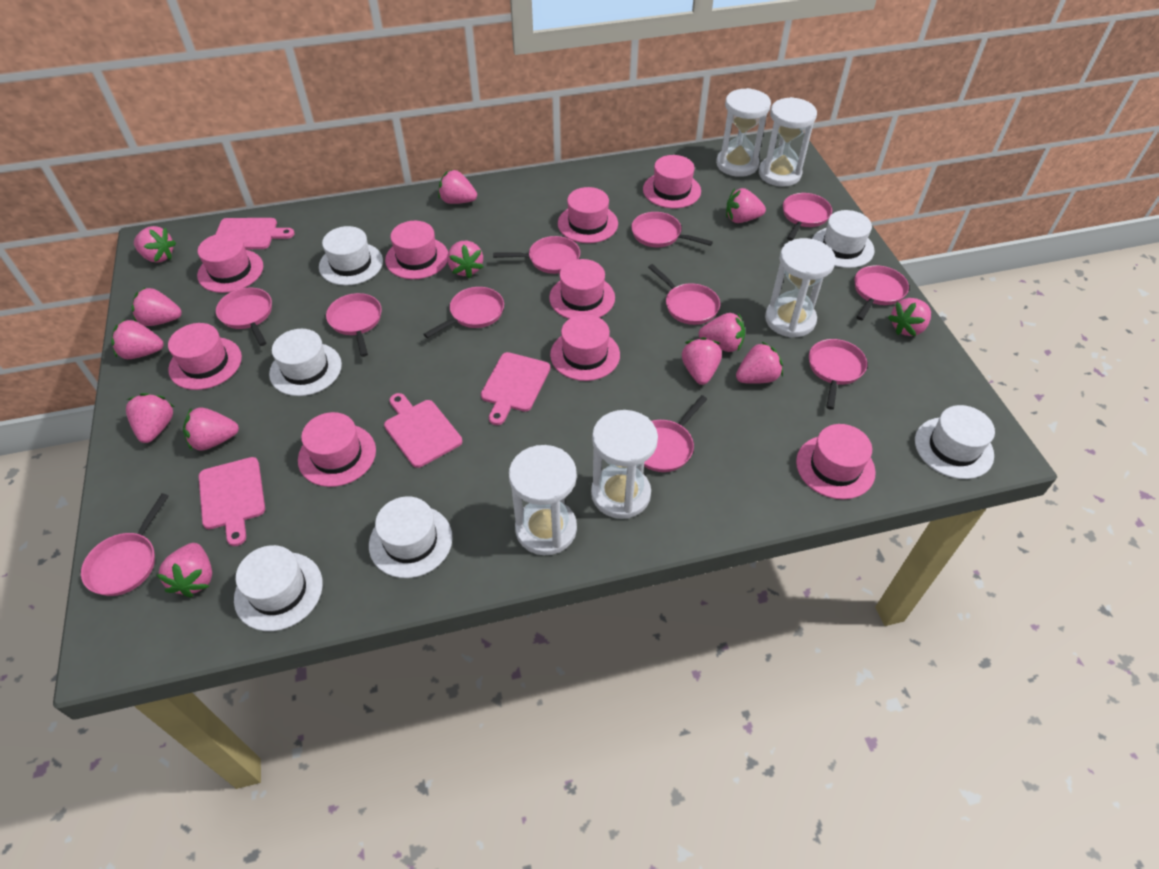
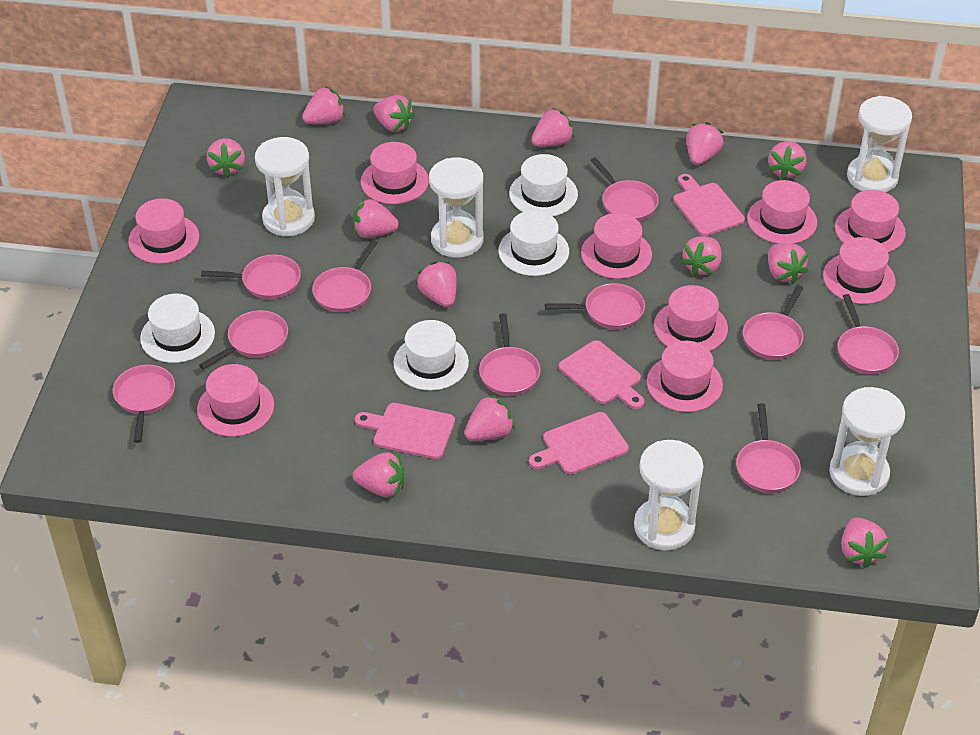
pink pan: [81,493,169,596] [216,287,272,346] [326,293,382,357] [423,287,504,338] [493,236,580,274] [631,212,713,247] [644,395,707,472] [648,264,720,325] [783,193,832,241] [809,339,867,410] [854,265,909,320] = 11 -> [113,365,175,443] [199,310,288,369] [201,254,301,299] [312,240,378,312] [479,313,541,396] [545,283,645,329] [591,157,659,221] [736,403,801,493] [743,285,803,360] [838,294,899,374] = 10
white hat: [234,545,323,631] [269,329,342,396] [319,226,383,286] [369,496,453,578] [812,210,875,268] [915,405,995,479] = 6 -> [140,294,215,363] [393,320,469,391] [498,210,569,276] [509,154,578,216] = 4

